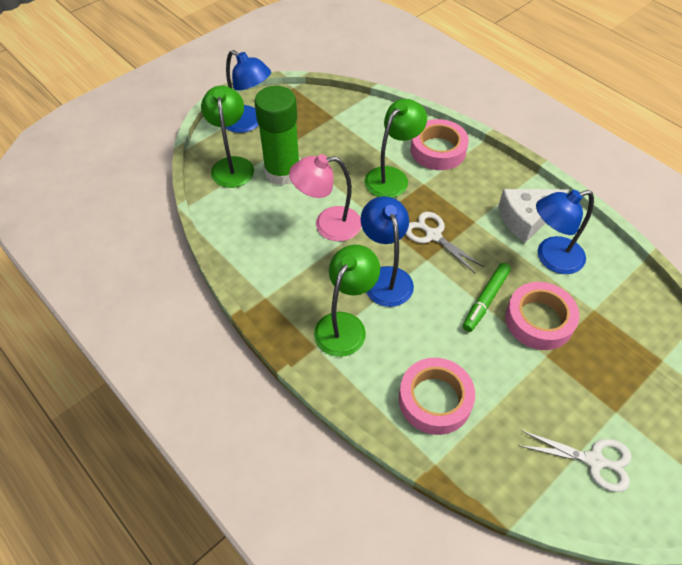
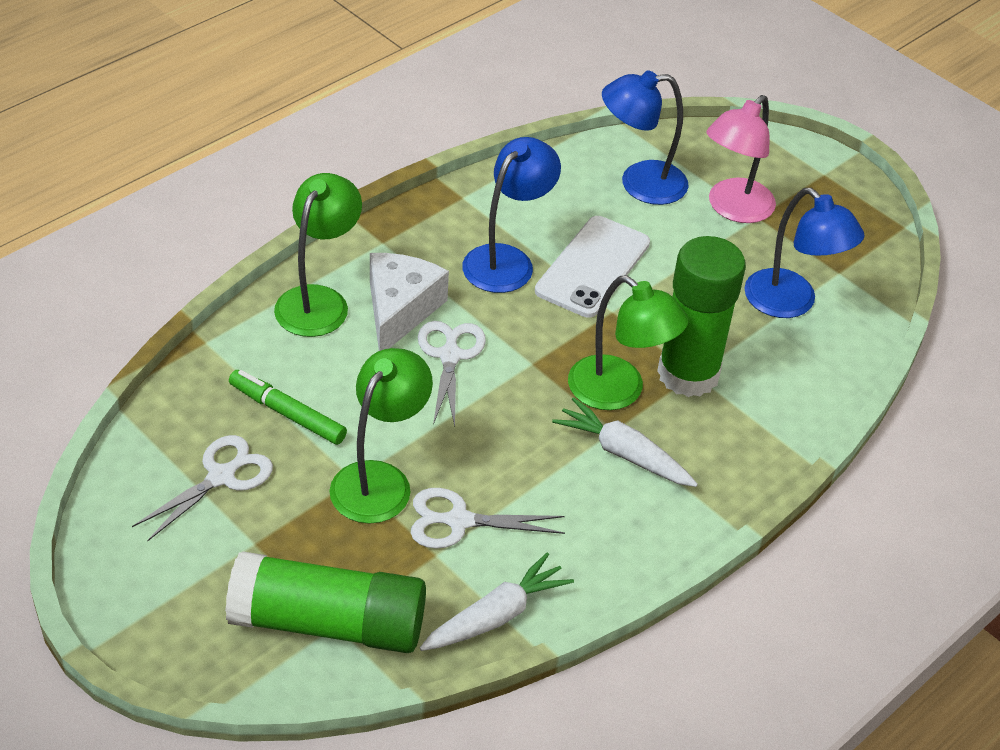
green glue stick: [254,86,299,186] = 1 -> [225,551,426,653] [657,236,746,397] = 2
pink tape: [399,358,475,435] [411,119,469,170] [505,282,580,350] = 3 -> none = 0
white carrot: none = 0 -> [420,553,574,651] [552,397,698,487] = 2
white phone: none = 0 -> [535,216,650,318] = 1
white scissors: [406,212,484,274] [518,430,631,492] = 2 -> [132,435,273,542] [411,488,565,549] [418,321,486,427] = 3

